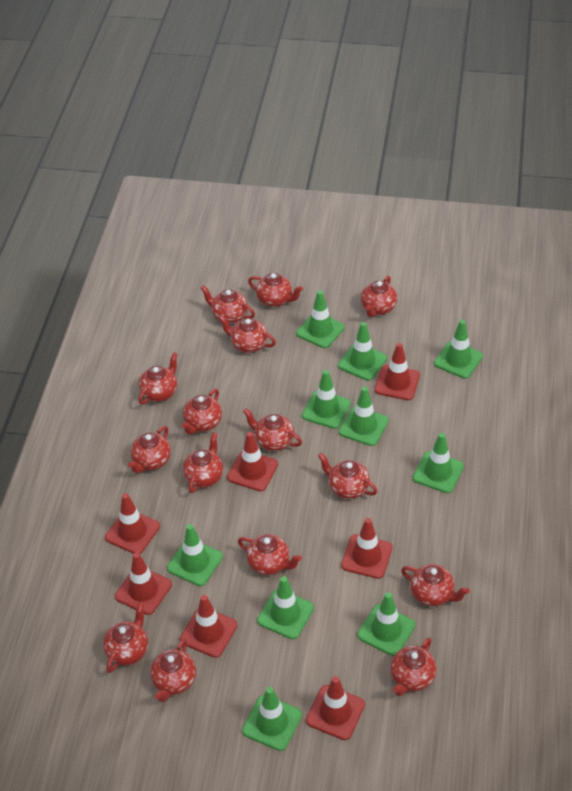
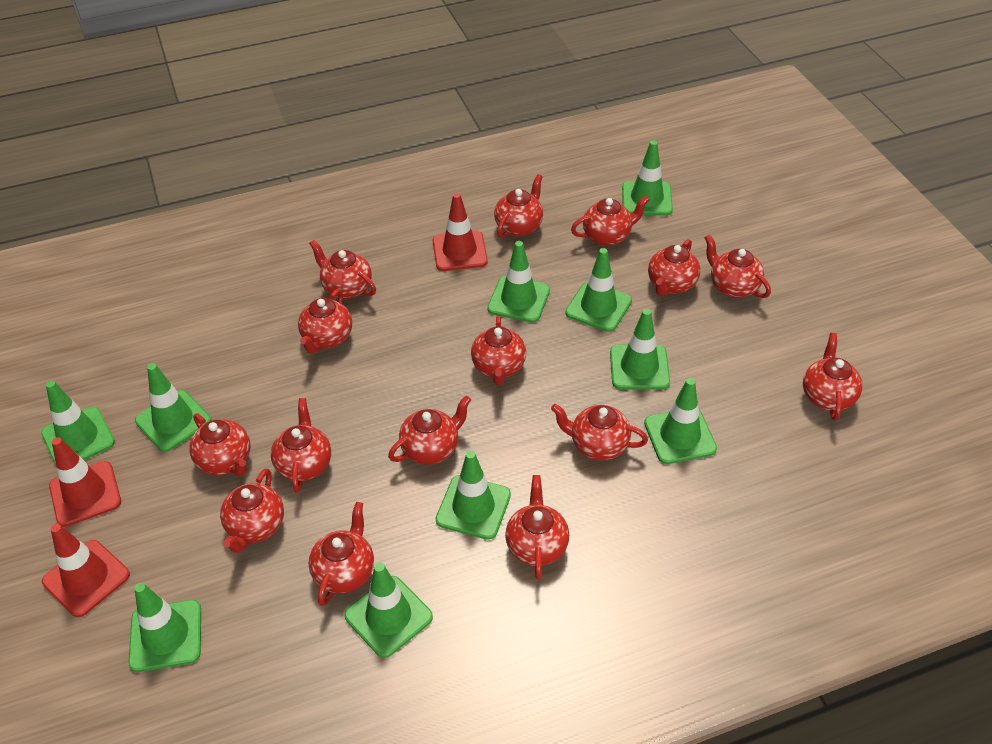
red traffic cone: [105,493,160,554] [115,552,172,615] [180,595,237,658] [227,432,278,491] [306,676,365,740] [341,518,392,579] [375,343,420,400] = 7 -> [42,524,130,617] [49,437,121,527] [433,193,488,271] = 3

